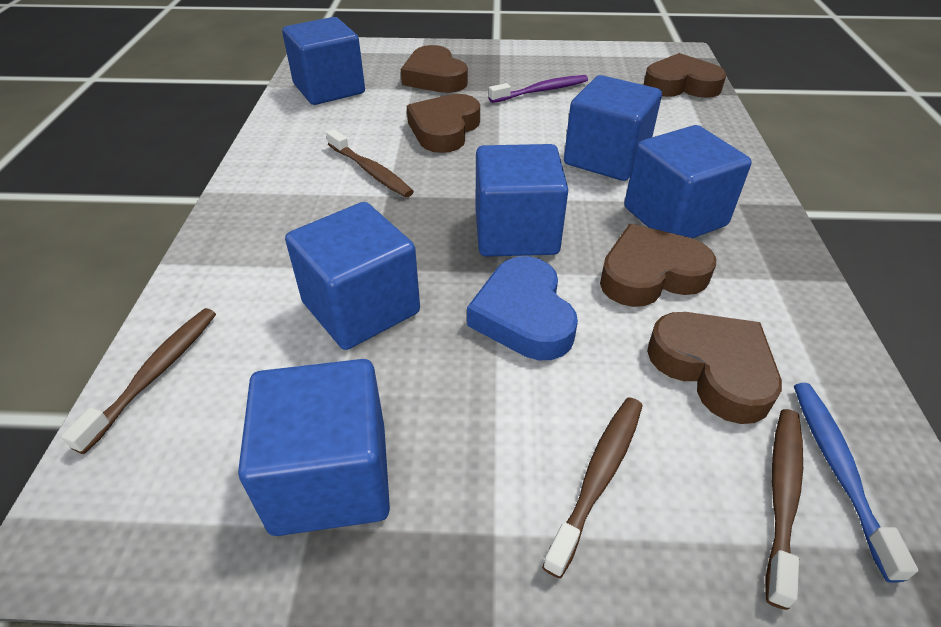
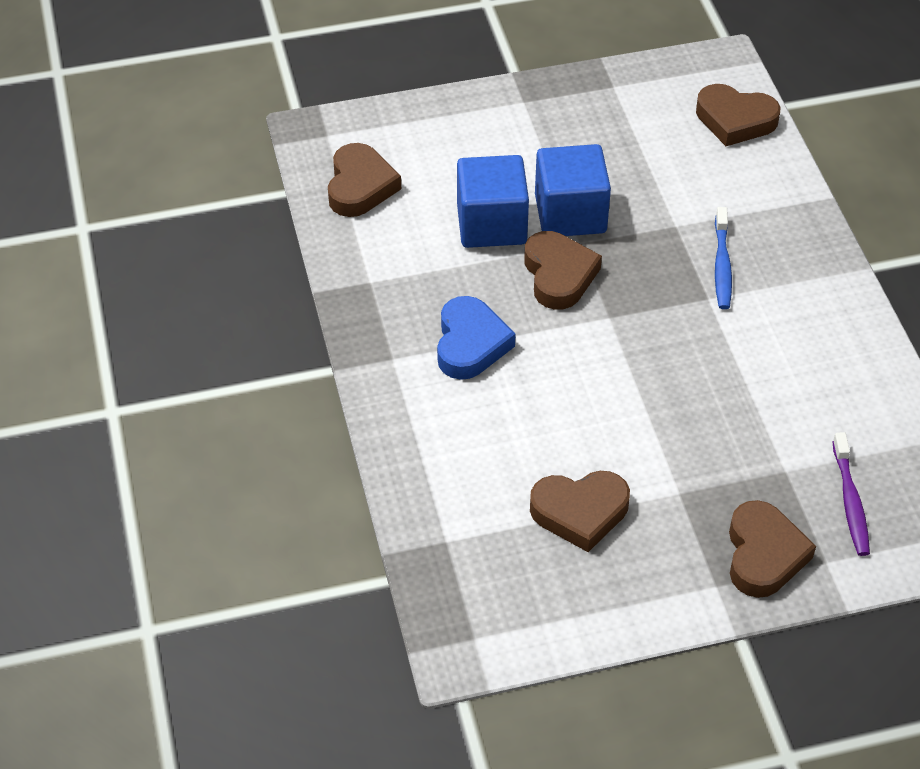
blue cube: [238,359,390,536] [282,17,365,105] [285,202,420,350] [475,144,568,257] [564,75,662,181] [624,125,752,238] = 6 -> [457,155,529,248] [535,144,611,236] = 2
brown toothbrush: [61,308,216,454] [326,129,414,197] [542,397,643,578] [765,409,803,610] = 4 -> none = 0

